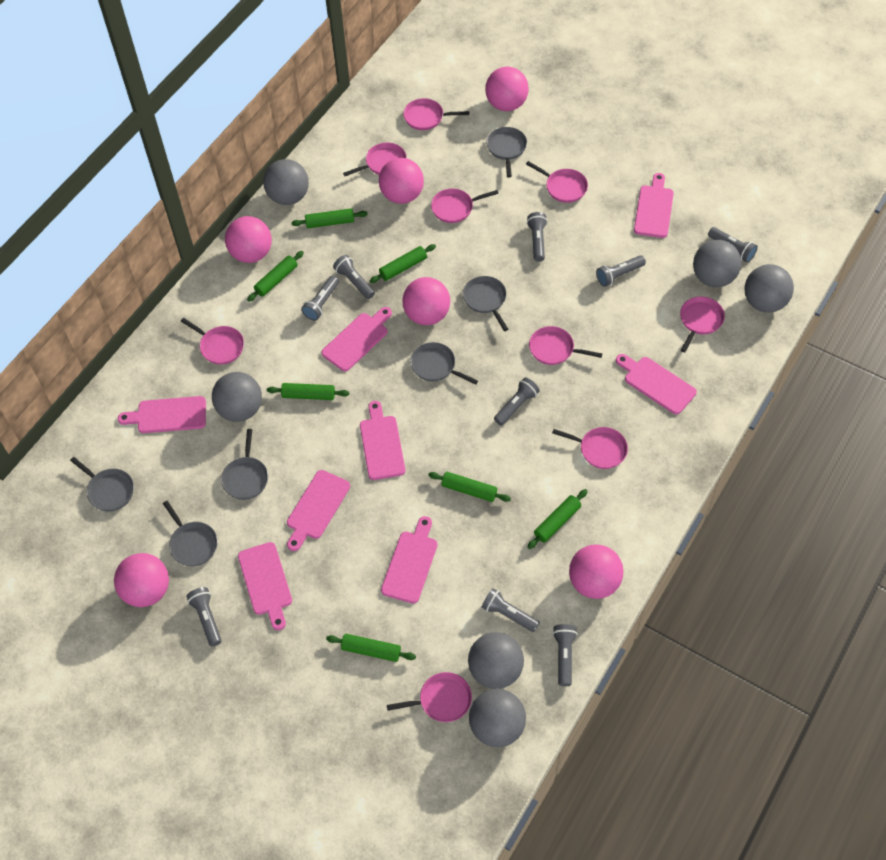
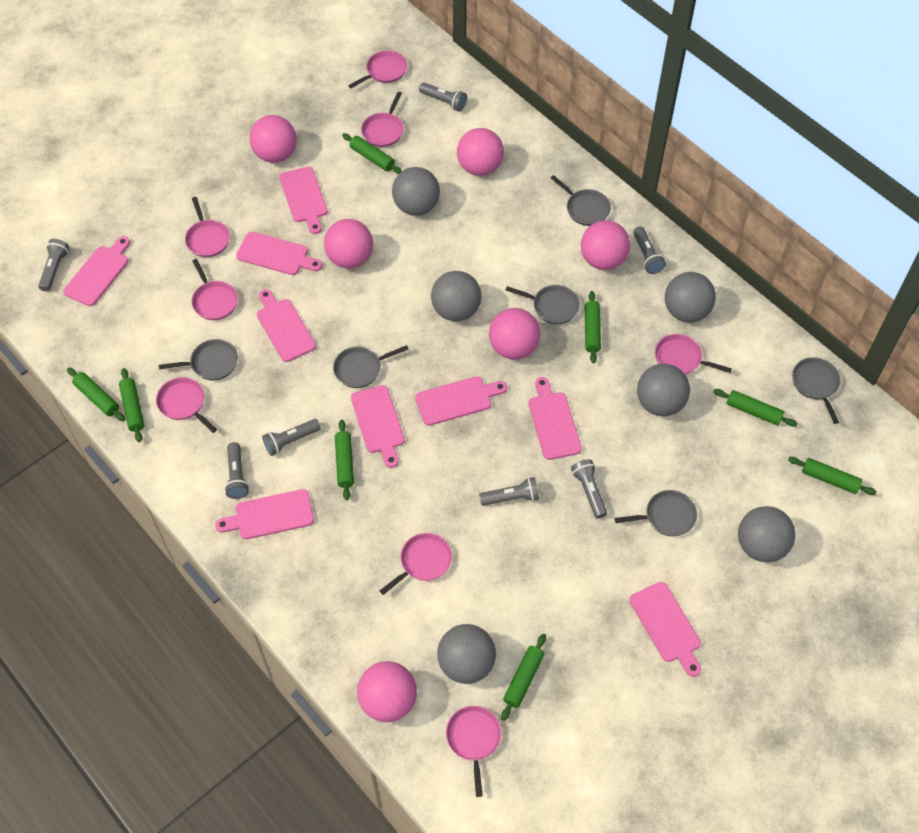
green rolling pin: [247,251,304,302] [267,383,349,400] [291,208,368,228] [326,634,416,662] [370,244,436,283] [428,472,511,502] [527,489,587,549] = 7 -> [67,368,125,421] [119,368,144,442] [335,420,354,500] [342,133,402,174] [501,634,546,721] [585,291,601,363] [714,389,798,427] [788,457,877,495] = 8
grey flashlight: [186,587,222,646] [301,276,339,321] [333,255,375,299] [481,588,540,632] [494,377,540,425] [527,212,548,262] [552,624,578,686] [596,255,646,287] [708,227,758,263] = 9 -> [38,239,69,292] [224,442,249,499] [262,419,321,456] [419,82,467,112] [479,477,539,506] [571,459,607,519] [633,226,666,274] = 7
pink cutting board: [118,396,206,433] [238,542,292,630] [287,470,350,551] [322,307,392,371] [360,401,405,480] [381,516,437,604] [616,354,697,414] [634,173,674,238] = 8 -> [63,236,130,306] [215,489,314,539] [236,232,322,275] [257,289,316,362] [279,167,328,234] [351,385,405,468] [415,376,507,426] [528,377,582,460] [630,582,701,677] = 9
pink pan: [181,318,244,365] [343,142,407,176] [387,672,472,722] [403,98,469,130] [431,189,499,223] [526,161,588,203] [529,326,602,365] [552,427,628,469] [680,296,725,352] = 9 -> [156,377,217,433] [185,197,230,257] [192,259,238,320] [348,50,407,88] [361,92,404,147] [380,533,452,595] [446,706,501,797] [655,334,732,375] = 8

